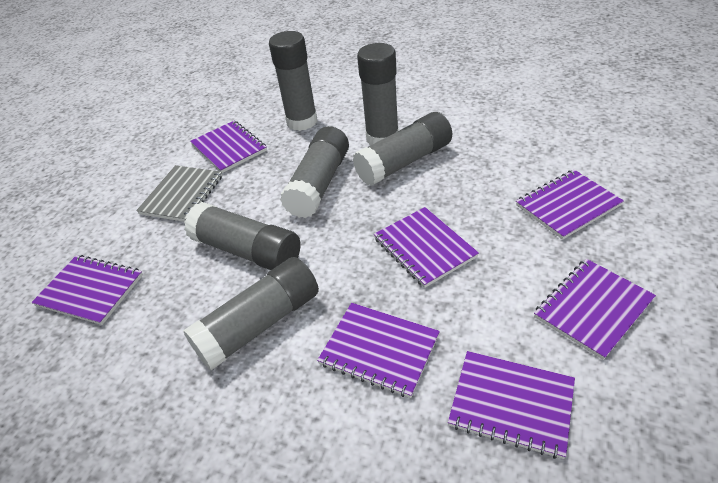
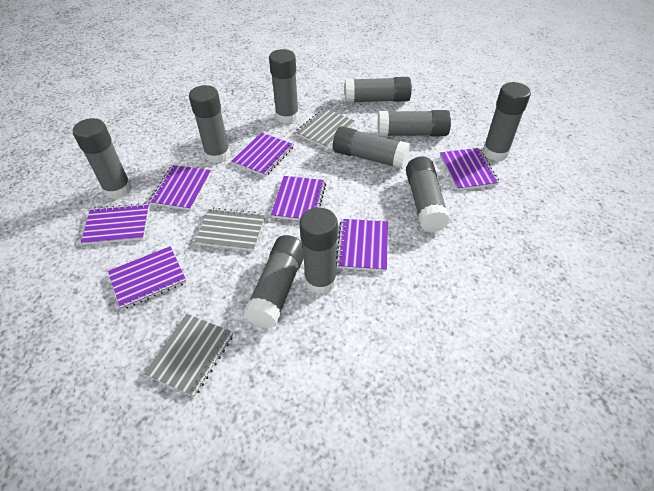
grey glue stick: [183,257,319,370] [184,202,301,270] [269,31,318,131] [280,126,349,218] [353,112,452,186] [357,43,399,145] = 6 -> [73,118,132,199] [189,85,231,163] [243,235,304,328] [269,49,299,124] [299,208,338,294] [333,126,410,169] [345,77,412,103] [377,110,451,137] [406,156,450,232] [483,82,531,161] = 10
grey notebook: [136,165,223,222] = 1 -> [144,314,233,397] [194,207,265,251] [296,108,355,148] = 3

